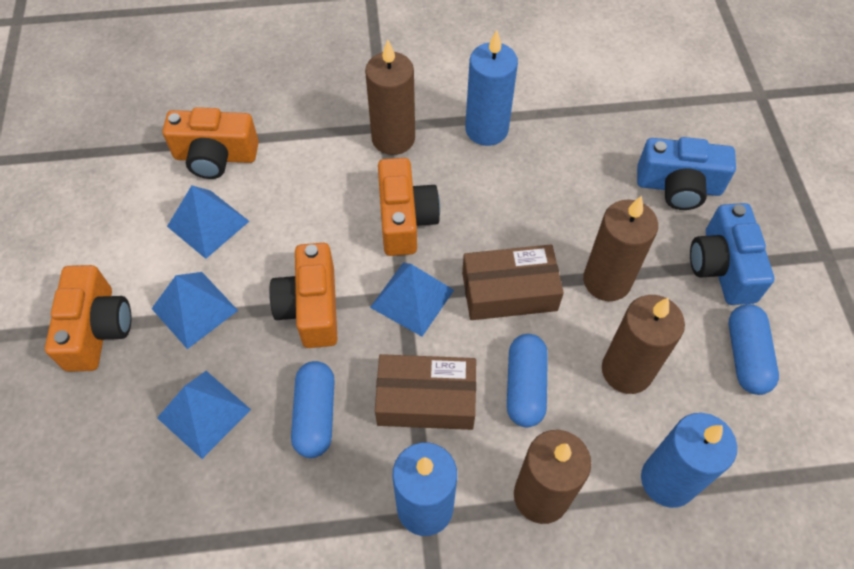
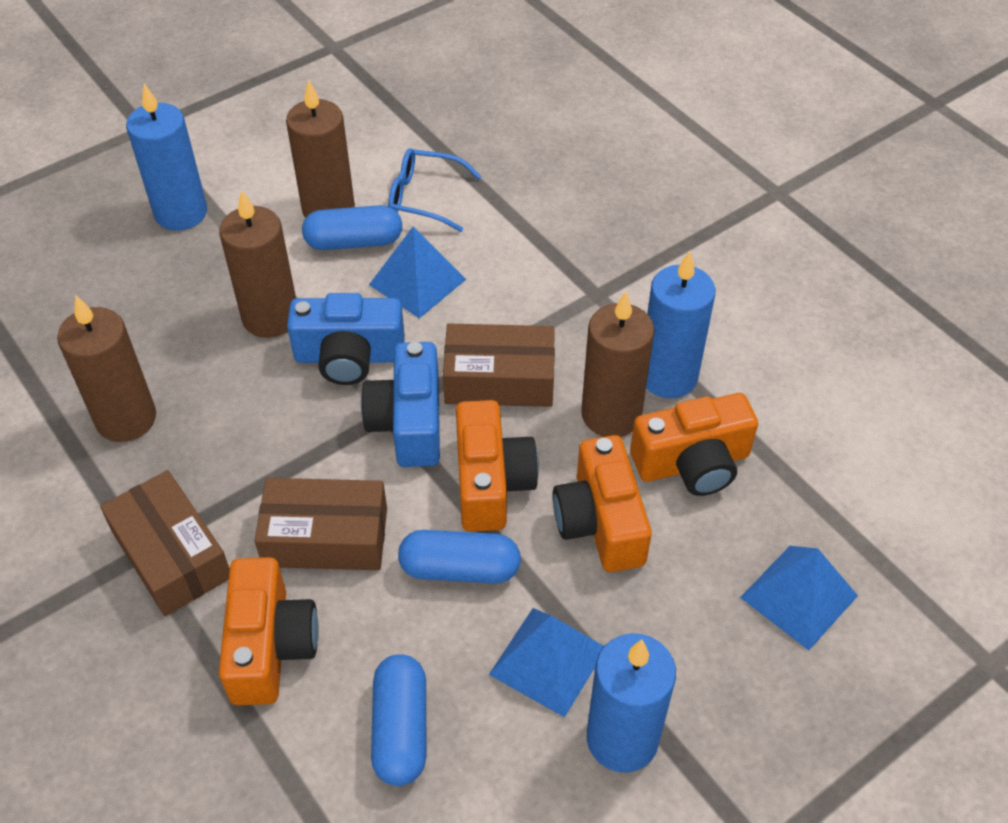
blue glasses: none = 0 -> [388,148,482,232] = 1
blue pyramid: [151,272,238,349] [157,371,251,459] [167,185,249,259] [370,263,454,336] = 4 -> [369,226,466,318] [489,608,604,717] [740,546,858,650] = 3
brown box: [375,354,476,430] [462,244,564,320] = 2 -> [100,470,230,616] [254,478,387,570] [443,324,555,407] = 3

